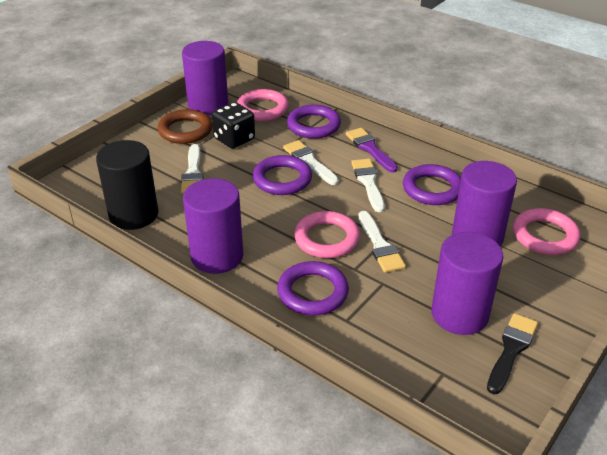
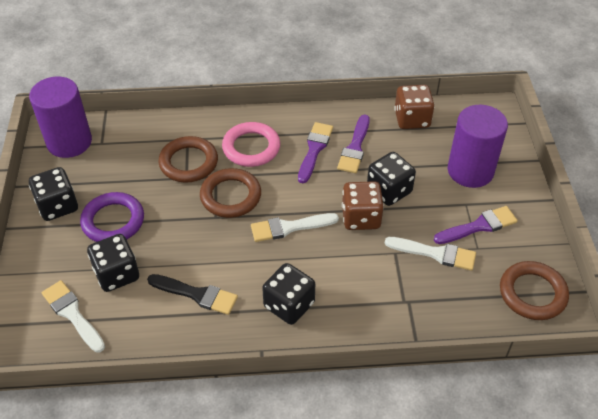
black cylinder: [96,140,158,230] = 1 -> none = 0
black dice: [212,102,255,149] = 1 -> [29,167,78,221] [87,234,139,292] [262,263,315,325] [367,152,416,206] = 4
brown dice: none = 0 -> [342,181,384,230] [394,85,435,129] = 2
brown ring: [158,109,213,144] = 1 -> [158,136,218,183] [200,168,261,218] [500,261,569,320] = 3
pink ring: [237,89,289,121] [294,211,360,258] [513,208,581,255] = 3 -> [222,122,280,167] = 1
purple brush: [346,128,398,173] = 1 -> [298,122,333,183] [337,114,370,173] [434,206,518,244] = 3
purple cylinder: [182,41,228,115] [183,178,243,274] [431,232,503,335] [452,161,517,246] = 4 -> [29,77,92,158] [448,105,508,188] = 2
purple ring: [253,155,312,195] [277,261,349,316] [287,105,341,139] [403,164,461,205] = 4 -> [80,192,144,242] = 1
white brush: [181,144,204,194] [283,140,339,185] [351,159,385,212] [358,211,406,273] = 4 -> [42,280,105,352] [251,213,339,242] [385,237,476,271] = 3

